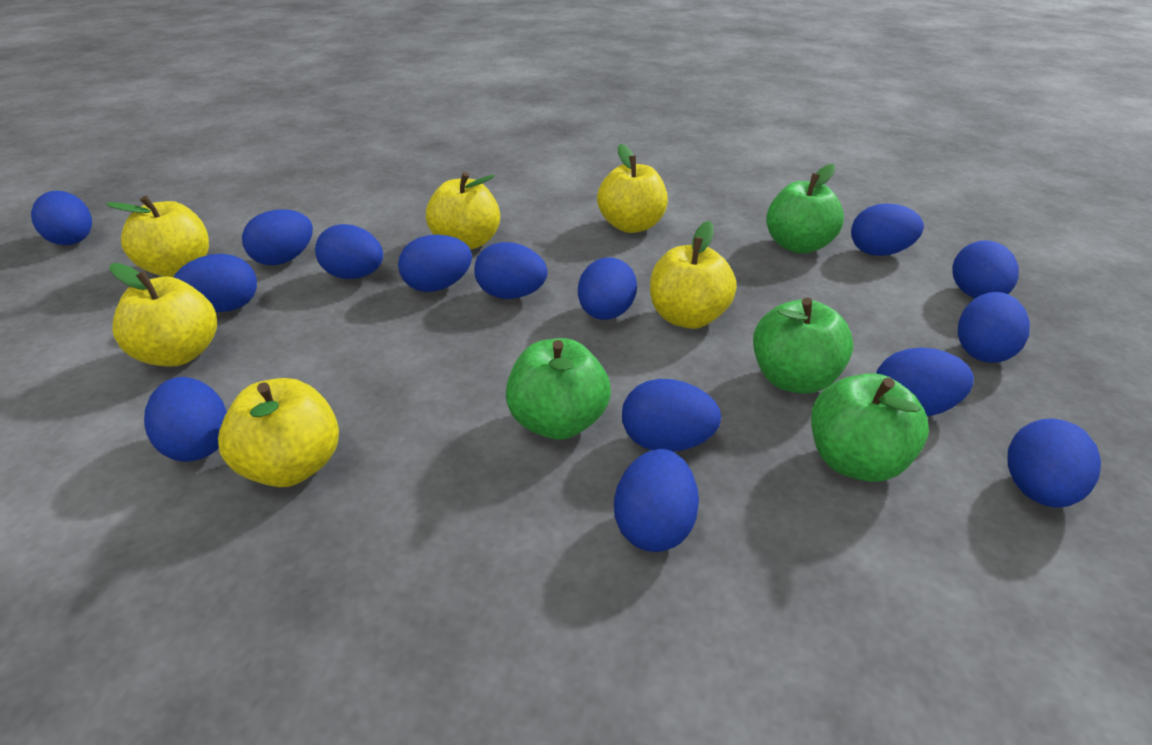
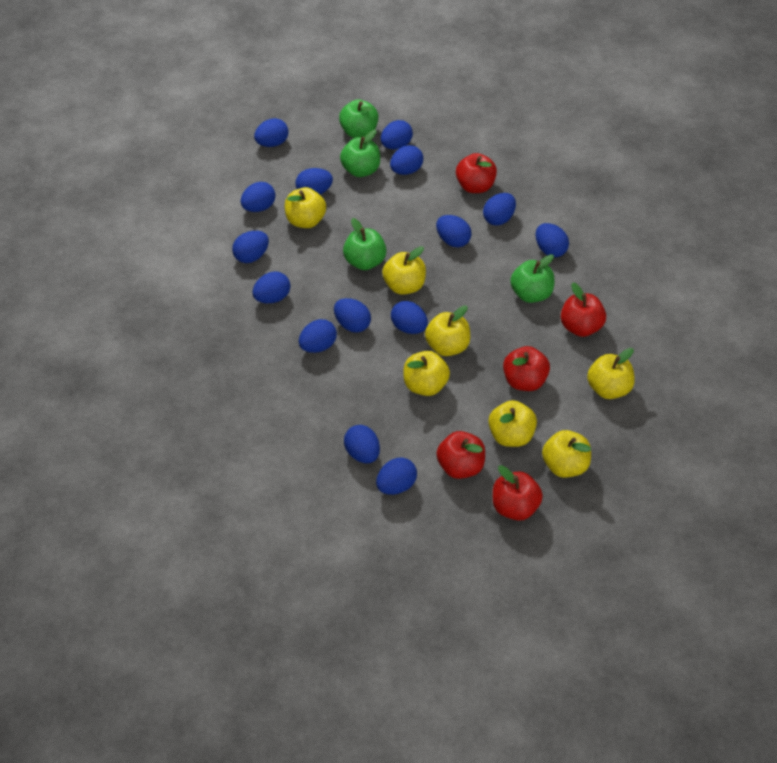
red apple: none = 0 -> [436,431,485,479] [456,153,497,193] [493,465,543,521] [503,346,550,391] [561,282,606,337] = 5
yellow apple: [106,196,209,277] [109,263,217,366] [218,378,339,487] [426,172,500,250] [597,144,668,233] [650,221,737,329] = 6 -> [285,187,326,228] [382,246,426,295] [404,351,450,396] [425,305,470,356] [488,400,537,447] [542,430,591,478] [587,348,635,399] = 7

